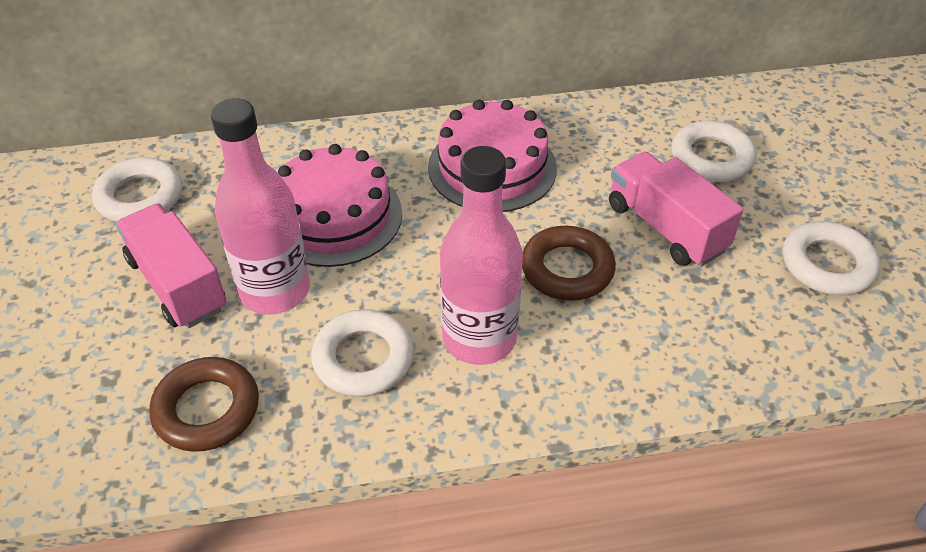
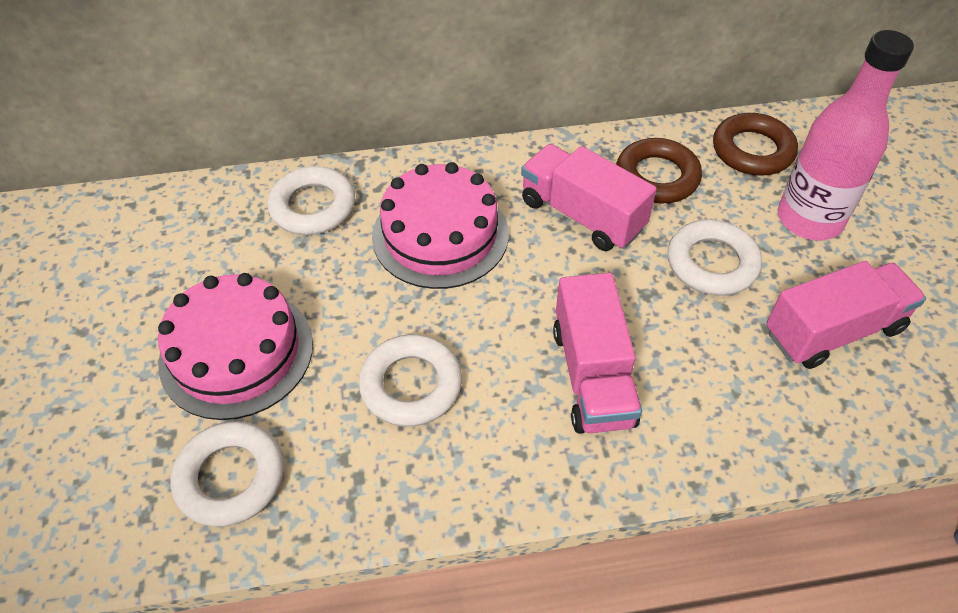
pink bottle: [211,98,310,314] [440,146,523,365] = 2 -> [778,30,914,240] = 1
pink truck: [116,204,227,328] [609,152,744,267] = 2 -> [521,144,657,251] [553,273,642,434] [766,261,926,369] = 3

